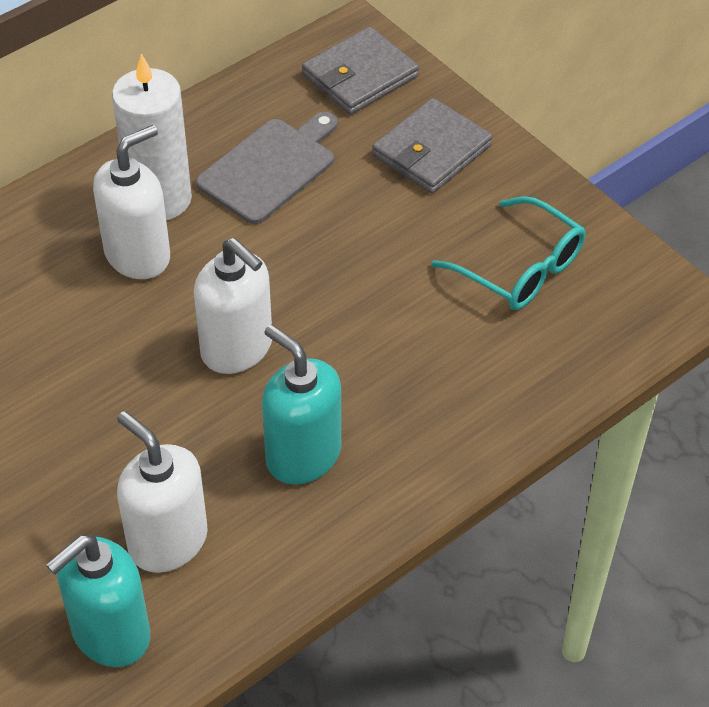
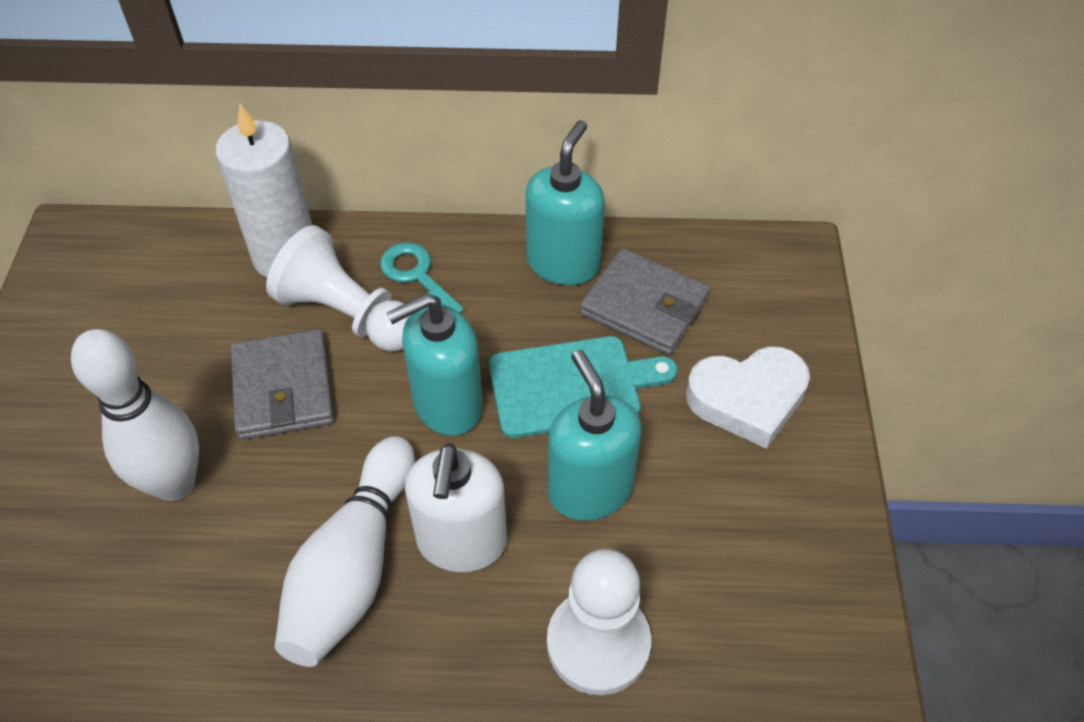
grey cutting board: [196,112,338,224] = 1 -> none = 0
turquoise cutting board: none = 0 -> [489,336,677,438] = 1
turquoise glasses: [431,196,585,310] = 1 -> none = 0
turquoise key: none = 0 -> [380,242,464,313] = 1
turquoise soap dispenser: [46,535,150,667] [262,325,341,485] = 2 -> [387,293,483,436] [525,120,605,285] [548,350,642,521] = 3
white bowling pin: none = 0 -> [71,329,199,501] [275,436,415,667] = 2
white heart: none = 0 -> [686,347,810,449] = 1
white pawn: none = 0 -> [266,225,409,351] [547,549,651,695] = 2
white soap dispenser: [93,125,170,279] [117,411,208,573] [194,238,272,374] = 3 -> [405,443,507,572] = 1

